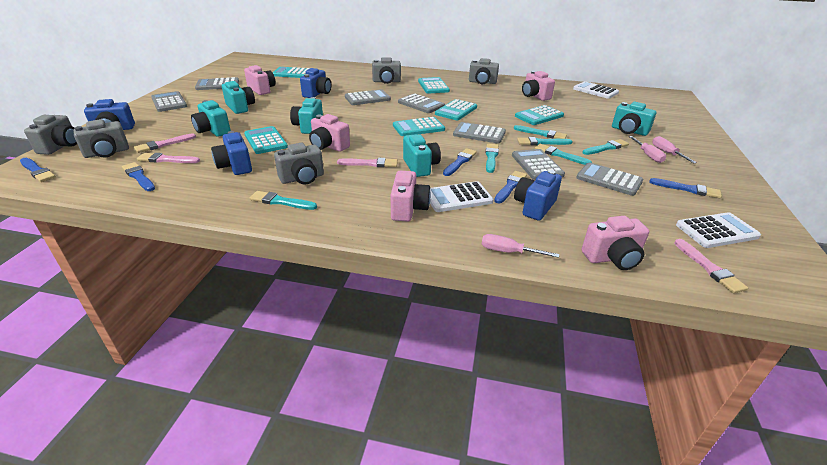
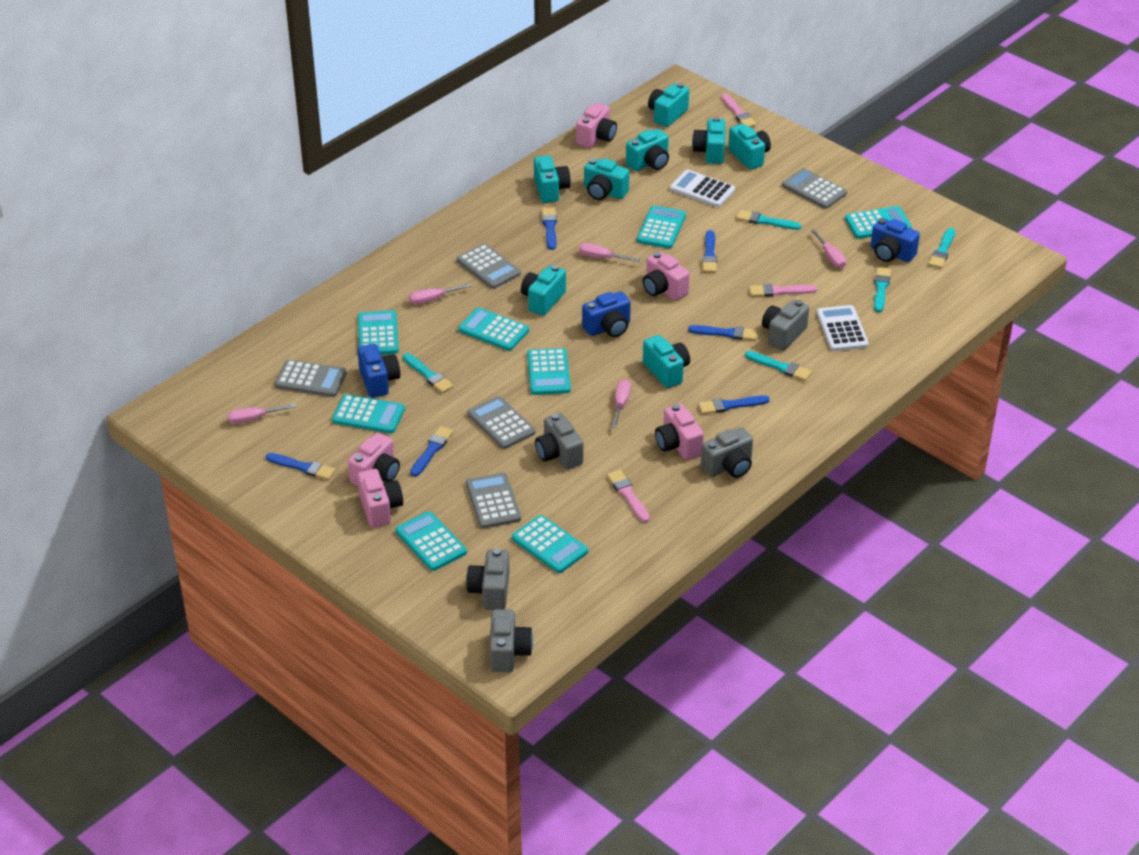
blue brush: [20,158,56,182] [122,162,155,191] [443,148,477,176] [494,171,527,203] [649,178,722,198] = 5 -> [266,453,336,480] [410,426,453,477] [542,207,557,250] [688,325,758,341] [698,395,770,414] [702,230,717,273] = 6
blue camera: [84,99,135,130] [211,131,252,175] [300,68,331,98] [514,170,562,221] = 4 -> [358,344,400,398] [582,291,631,337] [871,218,920,262] = 3
grey calculator: [151,91,187,112] [195,77,239,90] [345,89,391,105] [398,93,445,113] [453,122,506,144] [512,149,565,180] [576,162,643,196] = 7 -> [275,360,347,397] [457,244,521,289] [466,473,521,529] [467,396,535,449] [782,168,847,209] = 5
pink brush: [134,133,196,153] [137,153,200,163] [337,158,398,167] [674,239,748,293] = 4 -> [607,470,650,522] [721,94,756,127] [749,284,817,297] = 3
pink screwdriver: [482,234,559,258] [628,136,666,163] [652,136,697,163] = 3 -> [228,404,296,424] [409,284,471,305] [579,243,640,262] [612,379,631,428] [811,229,846,268] = 5
turquoise brush: [250,191,317,210] [485,143,499,173] [514,125,567,139] [517,137,573,145] [535,144,592,165] [583,139,629,155] = 6 -> [403,353,454,393] [736,210,801,230] [745,351,812,381] [874,267,891,312] [929,228,955,268] = 5
turquoise calculator: [244,126,288,154] [272,67,310,78] [393,117,445,136] [418,77,450,93] [435,99,477,120] [515,105,564,125] = 6 -> [332,394,405,434] [358,310,399,355] [396,511,467,571] [458,307,529,351] [512,515,588,573] [527,348,571,395] [637,206,686,249] [845,206,911,239] = 8
turquoise camera: [191,100,231,137] [222,81,255,114] [290,97,323,134] [403,134,441,177] [612,102,656,136] = 5 -> [521,265,566,316] [534,155,571,203] [584,158,629,200] [626,129,669,171] [643,335,690,388] [648,83,689,127] [692,117,725,164] [728,124,771,170] = 8
white calculator: [430,181,493,212] [573,81,619,99] [676,212,761,248] = 3 -> [670,169,735,207] [817,305,869,351] = 2

